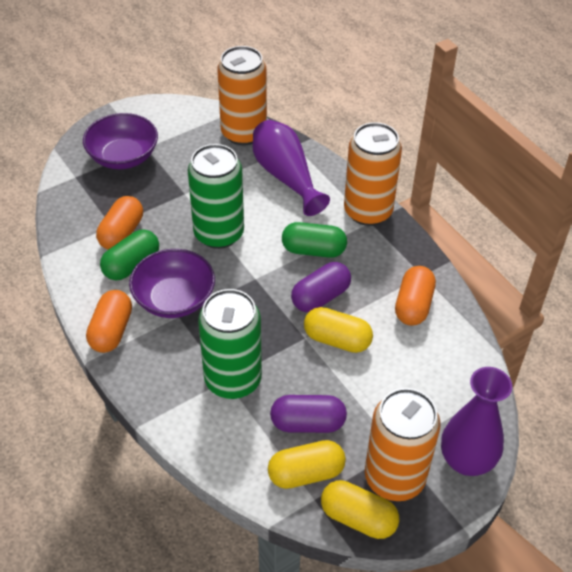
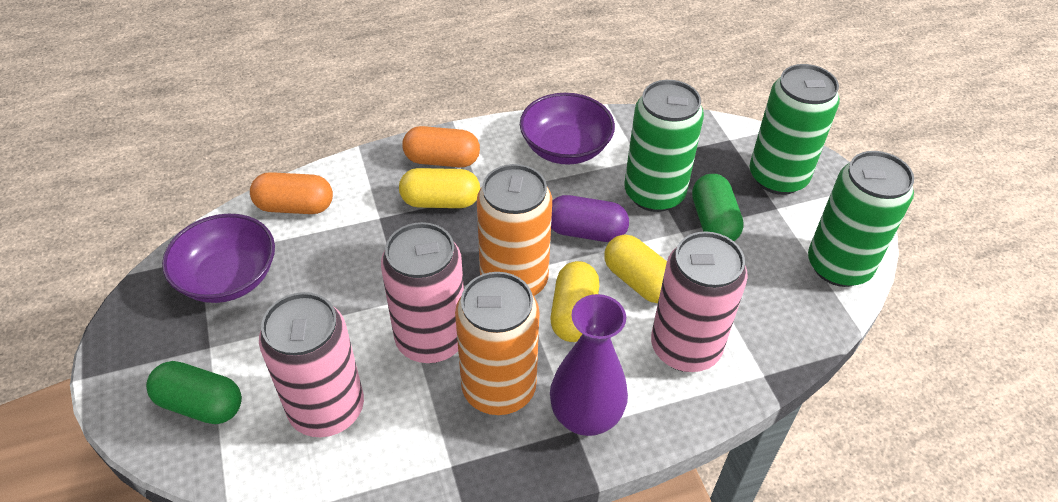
green can: [188,144,244,249] [198,289,262,399] = 2 -> [624,80,704,212] [750,64,840,195] [808,151,914,287] = 3
orange can: [217,46,267,146] [344,122,402,226] [365,388,441,501] = 3 -> [455,272,540,415] [477,164,552,296] = 2
orange capsule: [86,290,132,353] [96,196,143,250] [395,266,436,326] = 3 -> [250,172,333,214] [402,126,480,167] = 2
pink can: none = 0 -> [259,292,364,437] [381,222,464,363] [651,231,748,372] = 3
purple capsule: [270,395,347,433] [291,262,351,312] = 2 -> [551,195,629,242] = 1
purple vase: [252,120,330,216] [441,367,512,476] = 2 -> [550,294,628,436] = 1

